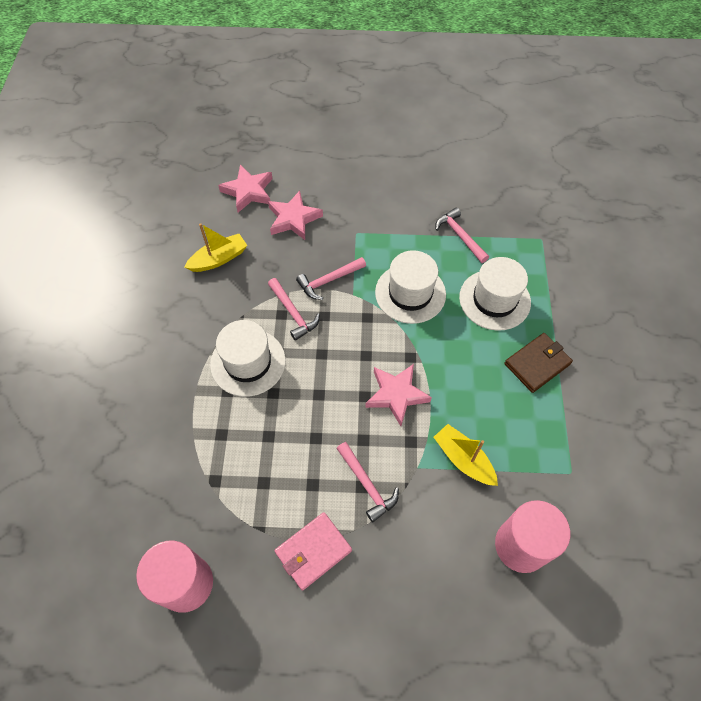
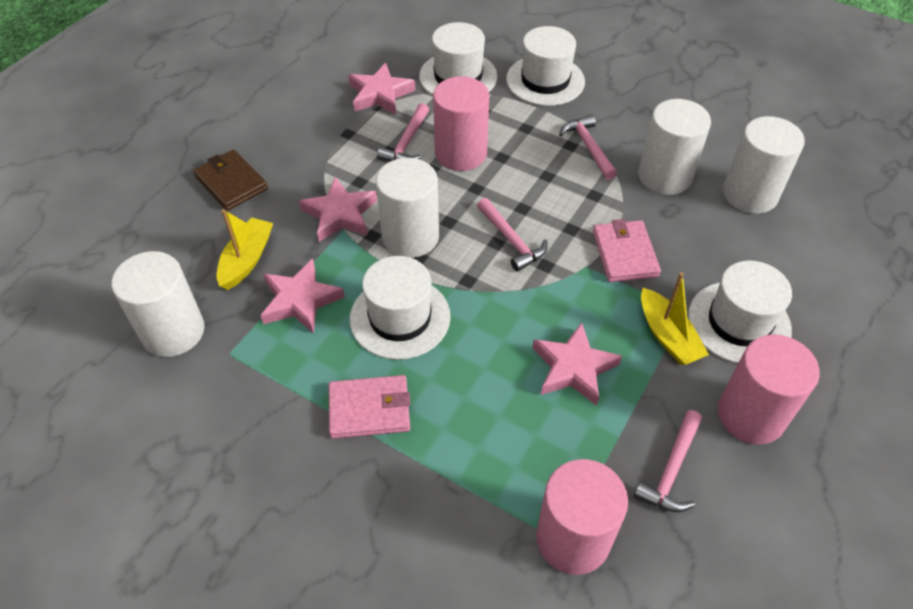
pink cylinder: [136,541,213,613] [495,500,570,573] = 2 -> [433,76,489,171] [536,459,628,575] [718,334,820,445] = 3
pink star: [218,165,273,213] [268,191,323,240] [365,364,432,426] = 3 -> [260,258,345,334] [299,177,377,242] [348,63,415,115] [532,322,622,406] = 4
pink wallet: [274,512,352,591] = 1 -> [329,375,411,439] [593,219,661,282] = 2
white cylinder: none = 0 -> [112,251,205,357] [376,158,439,258] [638,99,711,195] [723,116,805,214] = 4
white hat: [210,320,286,397] [375,250,446,324] [459,257,531,331] = 3 -> [350,256,451,360] [419,22,498,95] [506,26,585,106] [688,261,792,363] = 4

